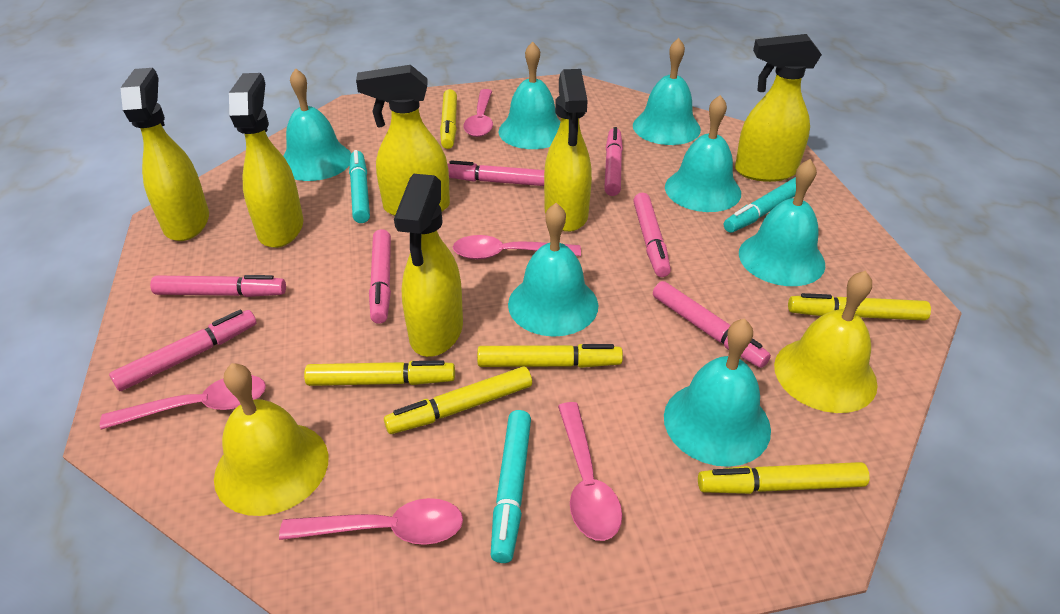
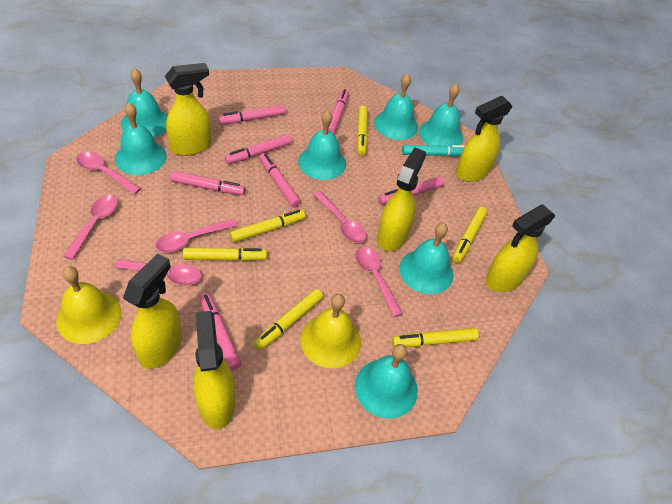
pink spoon: [100,375,266,430] [279,498,463,545] [453,235,581,259] [463,89,493,137] [558,402,622,541] = 5 -> [63,195,118,260] [76,152,141,194] [114,259,202,285] [156,218,237,253] [313,191,367,243] [355,247,403,317] = 6
turquoise marker: [349,150,370,223] [491,410,531,563] [724,177,796,233] = 3 -> [402,145,465,157] = 1

